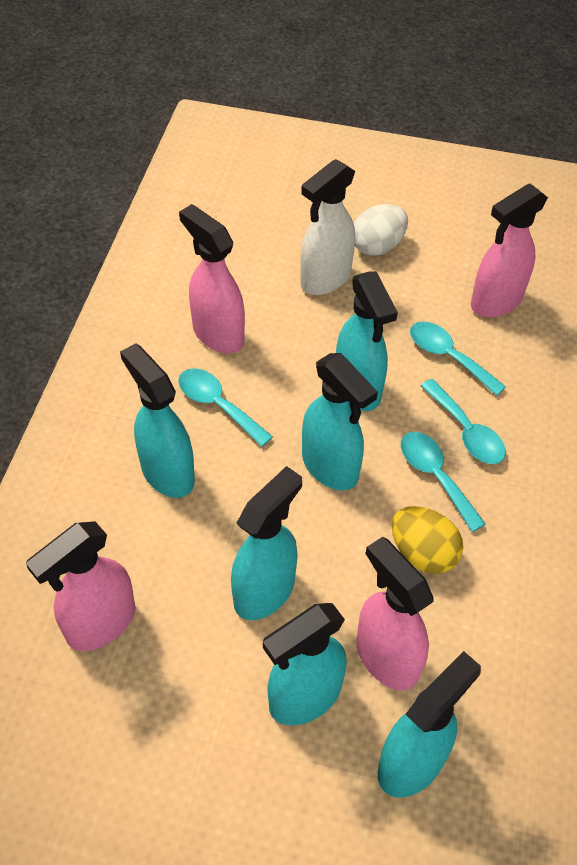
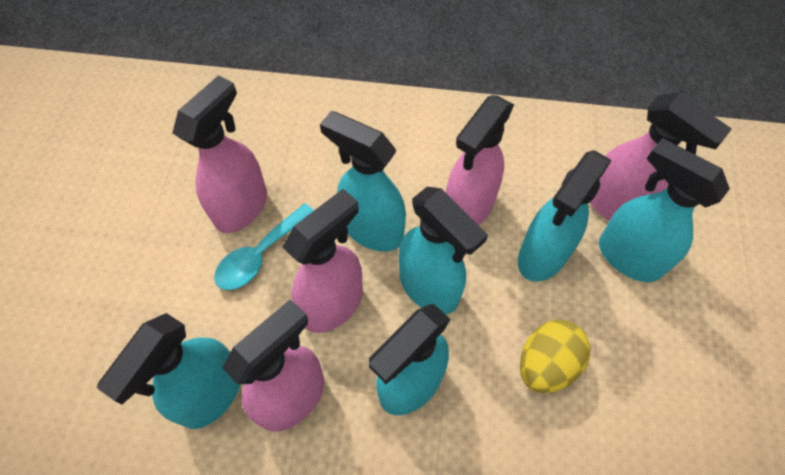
pink spray bottle: [26,521,136,651] [179,204,245,353] [356,537,433,691] [471,184,548,317] = 4 -> [172,75,267,233] [222,299,324,431] [282,189,363,333] [446,95,514,225] [590,93,732,221] = 5
turquoise spoon: [178,368,273,447] [401,432,486,532] [410,321,506,396] [421,379,506,464] = 4 -> [214,203,314,290] = 1
white egg: [354,204,408,256] = 1 -> none = 0
white spray bottle: [300,159,355,295] = 1 -> none = 0

